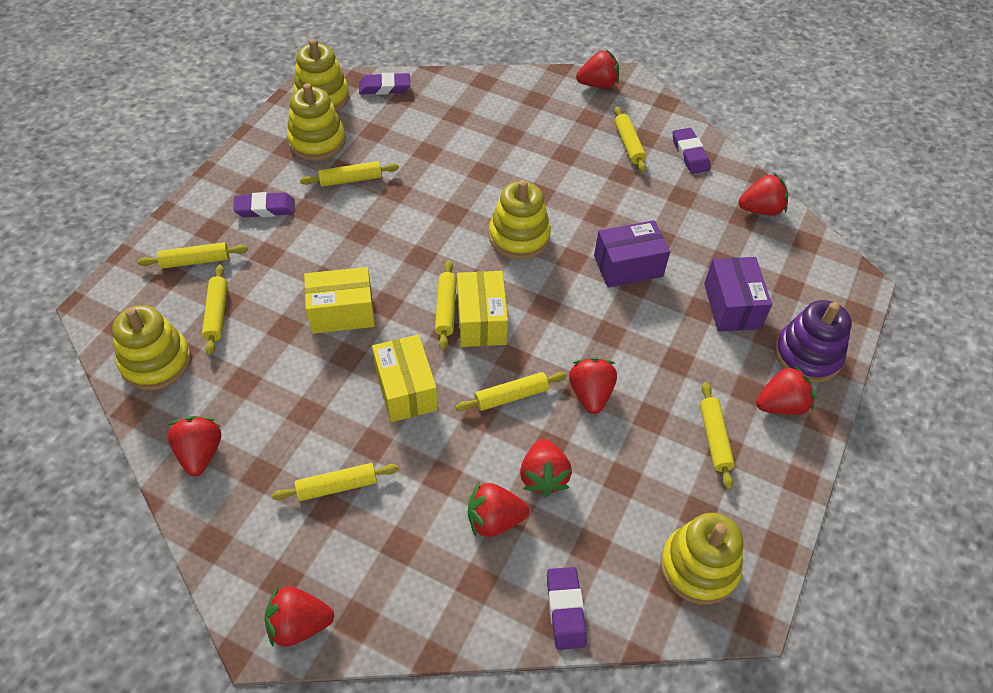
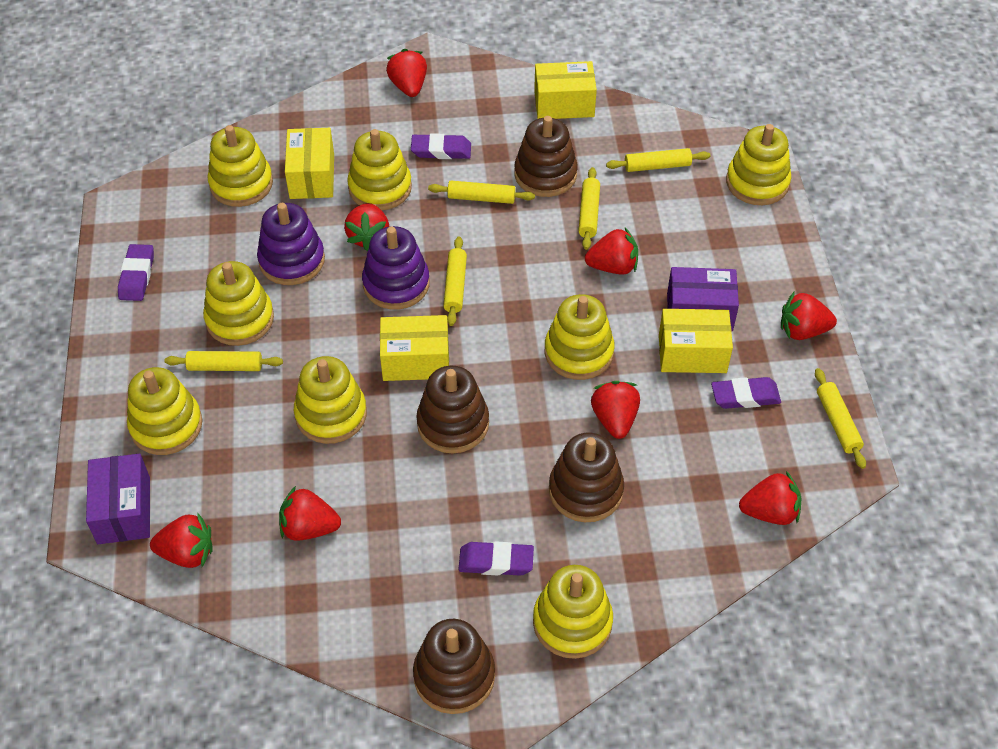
brown stacking toy: none = 0 -> [413,619,495,714] [416,366,489,453] [515,116,578,197] [549,432,624,522] = 4
purple stacking toy: [775,300,852,383] = 1 -> [257,203,325,285] [362,226,430,310] = 2
yellow box: [304,267,375,334] [372,334,438,422] [457,271,508,347] = 3 -> [285,128,334,199] [380,315,449,381] [534,61,597,119] [659,309,733,373] = 4
yellow rolling pin: [137,242,248,269] [202,265,228,355] [272,463,399,501] [300,161,399,187] [435,260,457,350] [455,372,567,411] [614,106,647,173] [700,382,735,490] = 8 -> [164,351,283,371] [428,181,535,204] [443,237,467,326] [578,167,600,250] [606,148,710,172] [815,368,866,469] = 6
yellow stacking toy: [112,305,191,390] [287,83,346,161] [293,39,349,111] [489,180,551,259] [660,513,743,605] = 5 -> [127,367,202,455] [203,261,274,346] [208,125,273,207] [294,356,367,444] [347,129,412,210] [533,565,613,659] [545,294,615,380] [726,124,791,205] = 8

